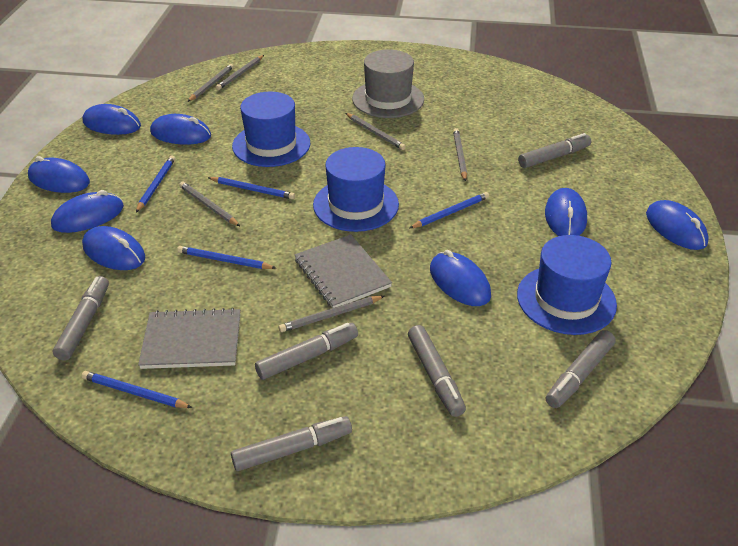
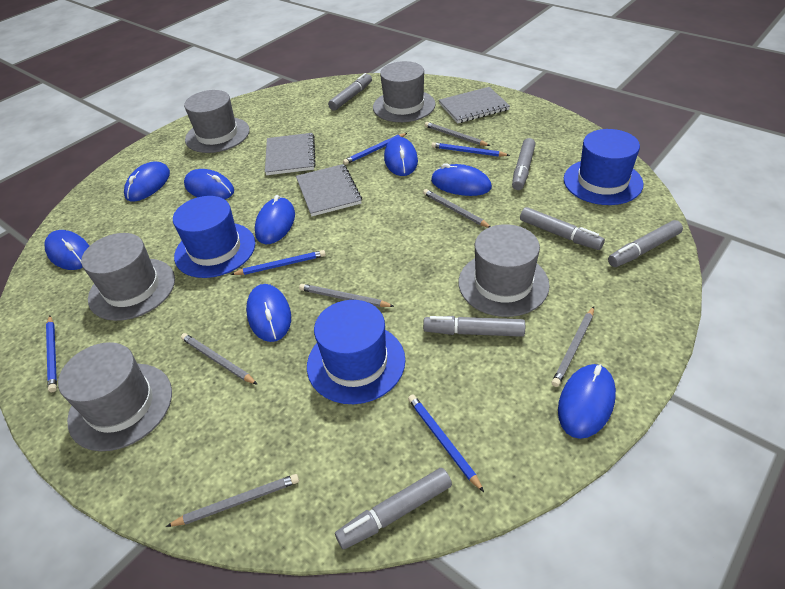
grey hat: [352,49,424,118] = 1 -> [58,342,172,451] [81,233,175,321] [184,90,250,153] [373,61,436,122] [458,224,550,317] = 5
grey notebook: [138,308,240,369] [294,235,392,308] = 2 -> [265,133,316,175] [296,164,362,216] [439,87,510,123] = 3

